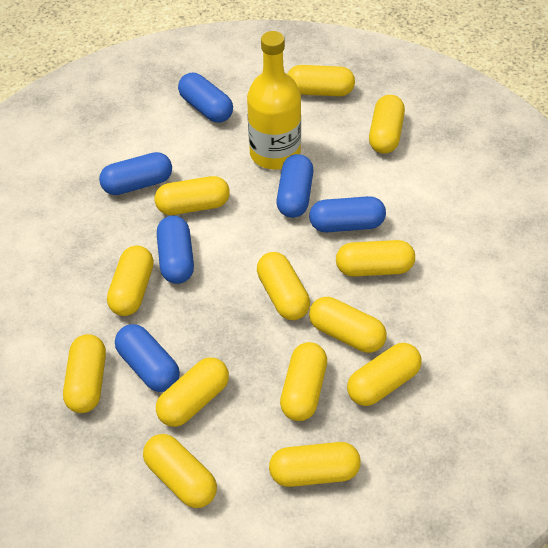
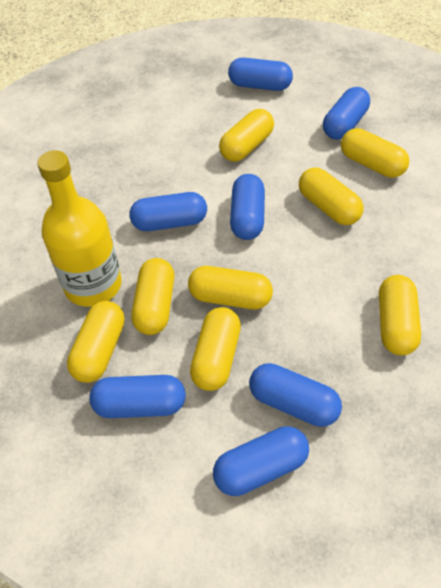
blue capsule: [99,152,172,195] [115,324,180,392] [157,216,194,284] [178,73,233,123] [276,154,313,218] [309,196,386,232] = 6 -> [89,375,186,418] [129,192,207,231] [213,426,309,496] [228,57,293,91] [230,174,265,240] [249,363,342,427] [323,87,370,140] = 7
yellow capsule: [63,334,106,413] [107,246,154,316] [143,434,217,508] [155,176,230,215] [156,357,229,427] [257,252,310,320] [269,442,361,487] [280,342,327,421] [288,65,355,96] [309,297,387,353] [336,240,415,277] [347,343,422,406] [369,95,405,153] = 13 -> [67,301,125,383] [131,258,175,335] [188,266,273,309] [190,307,241,391] [219,109,274,162] [299,168,364,225] [341,128,409,178] [379,275,421,355] = 8

